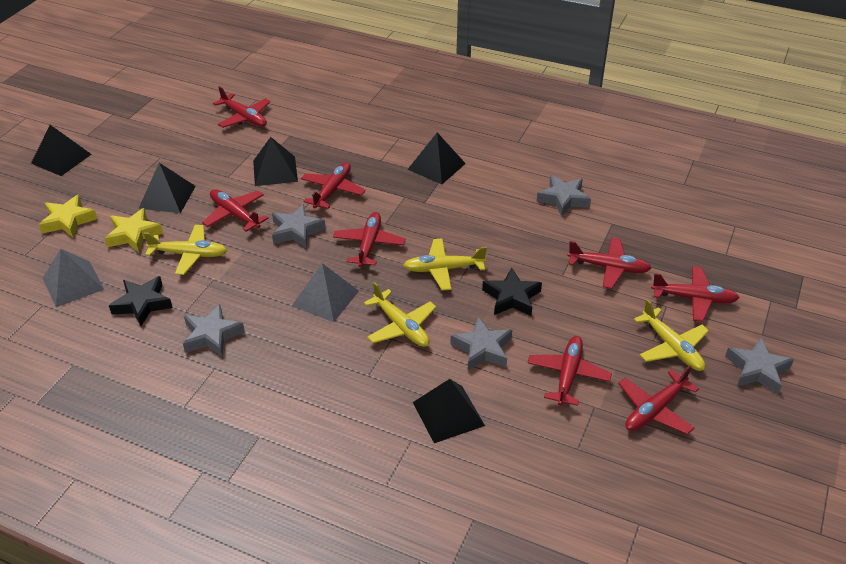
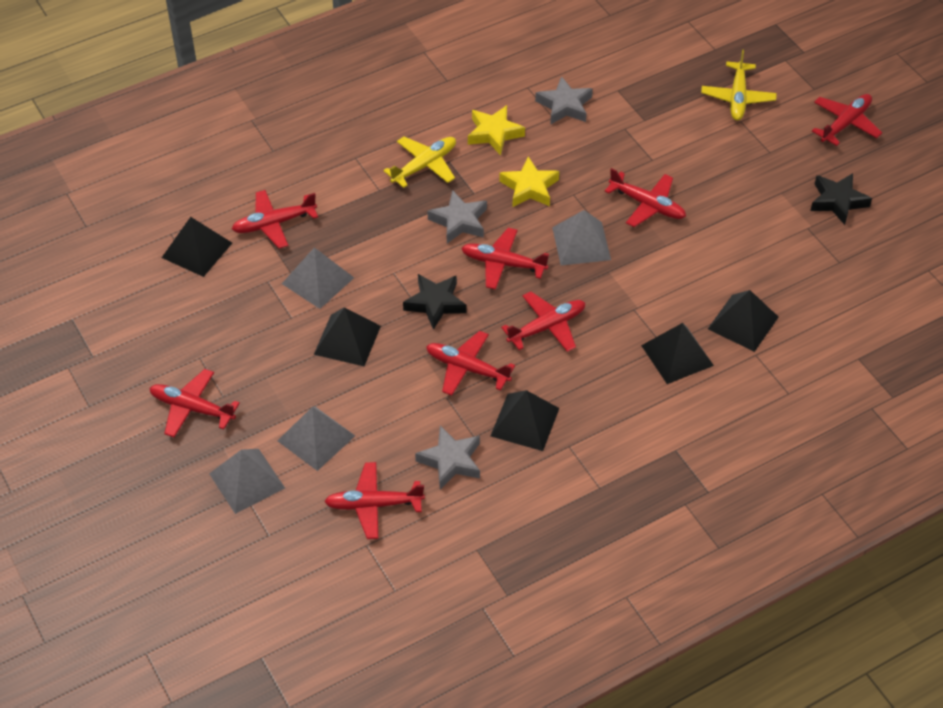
grey pyramid: [43,249,104,307] [292,263,359,322] = 2 -> [209,449,285,514] [278,407,355,471] [282,247,354,309] [552,210,611,265] = 4
grey star: [183,304,245,357] [272,204,326,249] [450,317,512,370] [537,175,591,217] [725,337,794,394] = 5 -> [415,426,480,489] [428,190,487,243] [535,76,593,125] = 3
yellow plane: [143,225,227,275] [364,282,436,347] [403,238,487,291] [634,299,709,371] = 4 -> [383,137,456,188] [701,50,777,120] = 2

